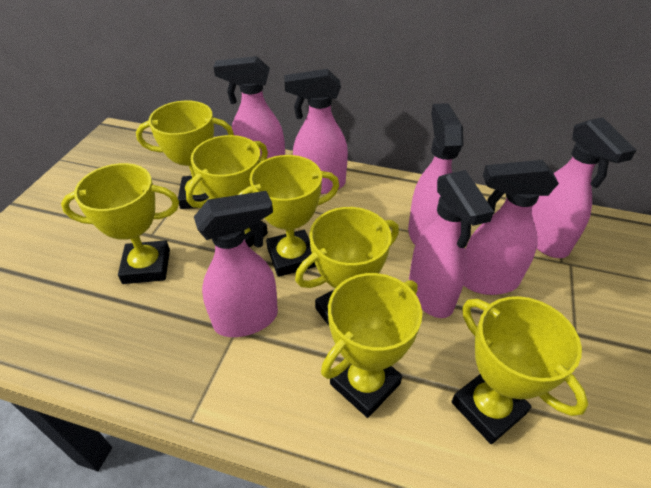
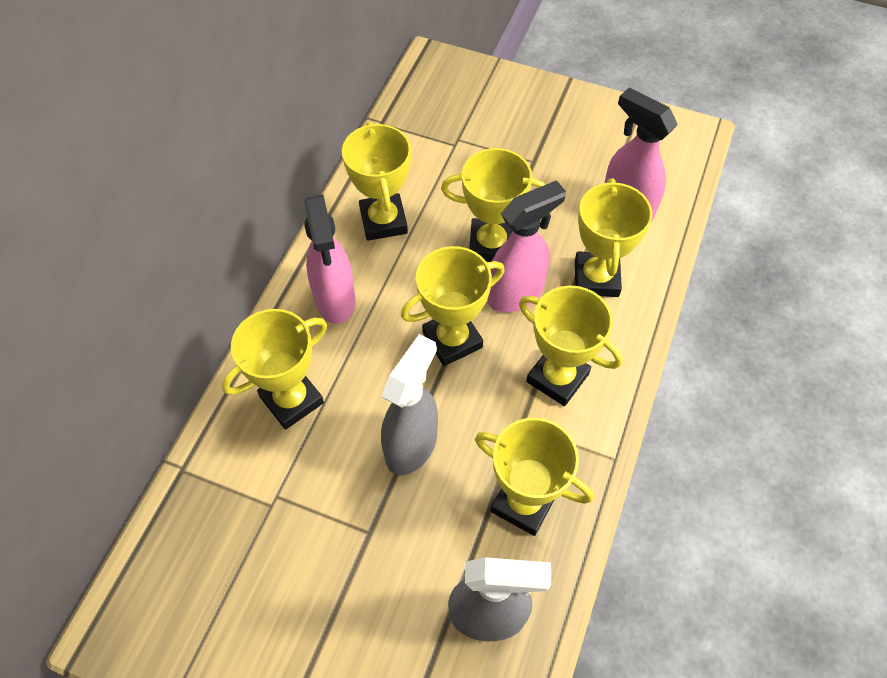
grey spray bottle: none = 0 -> [381,334,438,475] [448,557,551,641] = 2
pink spray bottle: [194,191,278,337] [214,56,285,159] [284,69,348,194] [408,103,463,245] [409,170,494,318] [463,160,559,295] [532,117,636,258] = 7 -> [304,195,356,324] [487,180,566,312] [605,87,678,222] = 3

